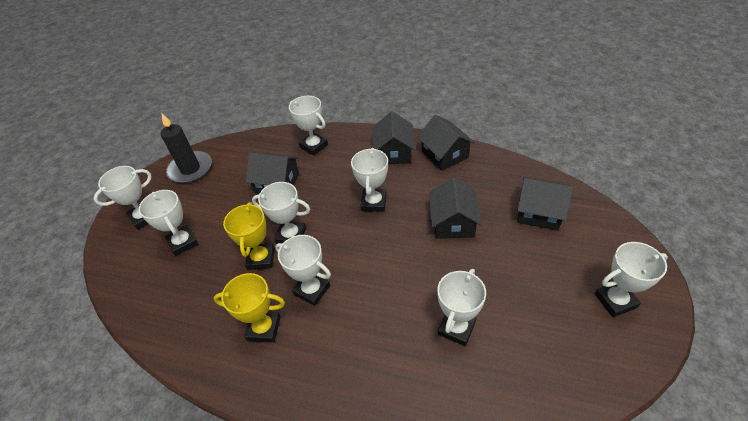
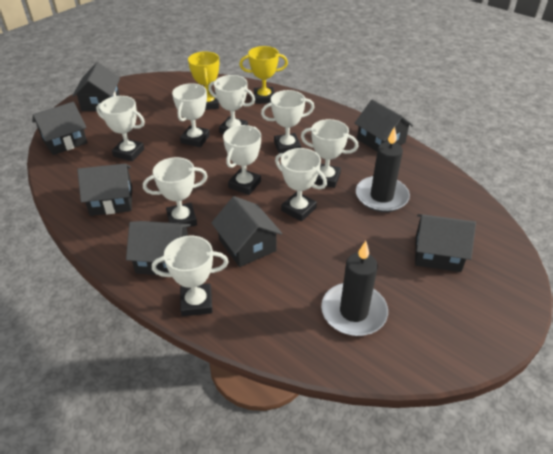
black candle: [160,113,212,183] = 1 -> [321,241,388,336] [356,127,410,212] = 2
black house: [245,153,299,194] [372,111,415,165] [417,115,475,171] [429,177,482,239] [517,177,573,231] = 5 -> [32,102,88,155] [72,62,120,111] [77,164,132,216] [126,221,191,275] [211,196,282,267] [355,100,413,151] [415,214,476,272] = 7
white trophy: [94,166,152,230] [139,190,198,256] [252,182,310,244] [275,235,331,306] [289,96,328,156] [351,148,388,212] [437,269,486,346] [595,242,668,317] = 8 -> [96,96,145,161] [143,157,208,227] [152,236,229,316] [172,83,210,147] [208,75,255,134] [223,125,261,195] [261,90,314,153] [275,148,327,221] [301,119,358,188] = 9

